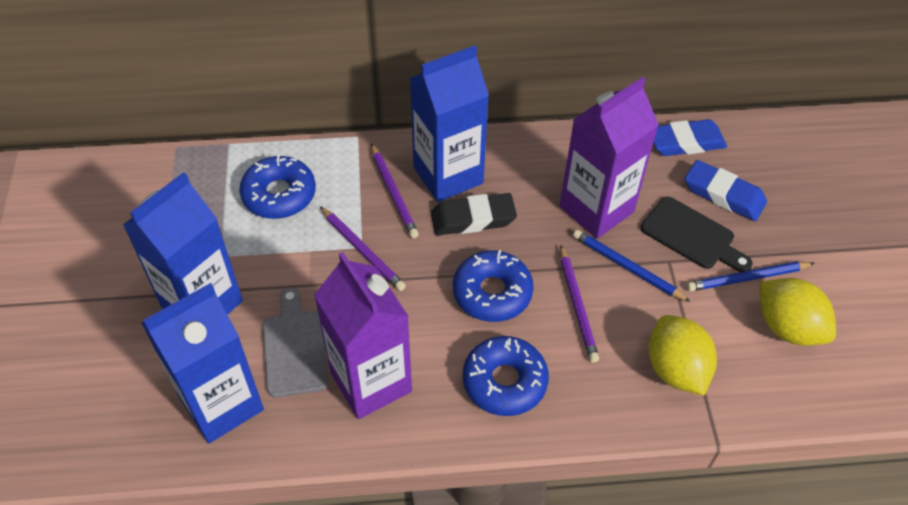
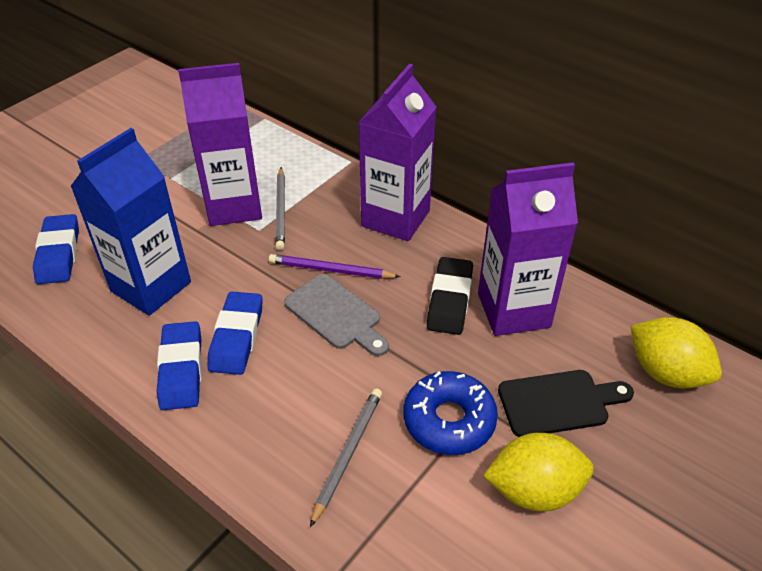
blue carton: [123,172,243,315] [142,283,264,443] [410,45,489,202] = 3 -> [70,128,191,316] = 1
blue donut: [239,154,316,219] [453,250,534,322] [463,336,549,416] = 3 -> [404,371,498,455] = 1
blue eraser: [653,119,727,156] [685,160,767,221] = 2 -> [33,214,79,284] [157,321,202,410] [207,292,263,375] = 3
blue pencil: [573,230,691,302] [686,262,814,292] = 2 -> none = 0
grey pencil: none = 0 -> [275,167,285,250] [310,388,382,527] = 2
purple carton: [314,252,412,419] [560,77,659,239] = 2 -> [178,63,262,226] [358,63,436,241] [478,162,578,336] = 3
purple pencil: [320,206,406,291] [371,144,419,238] [560,245,599,363] = 3 -> [269,254,401,279] = 1

